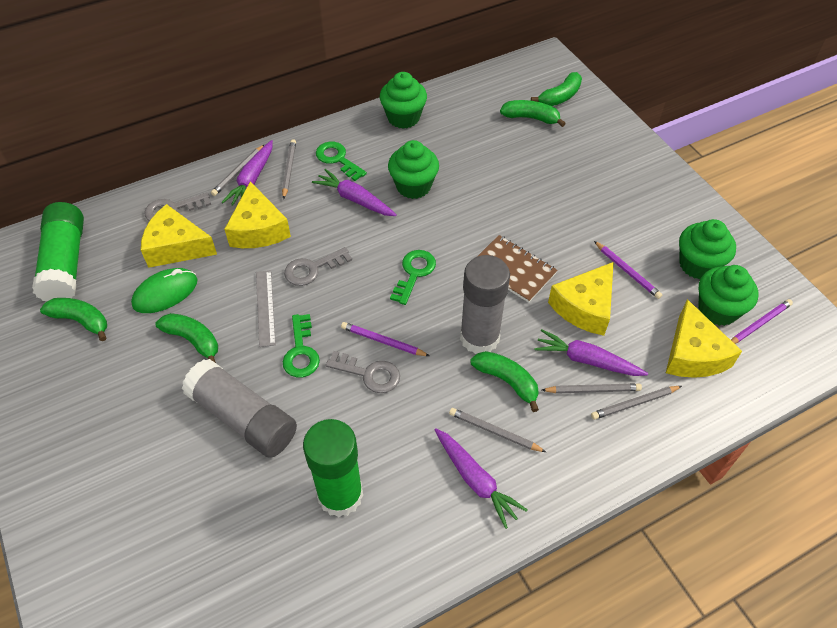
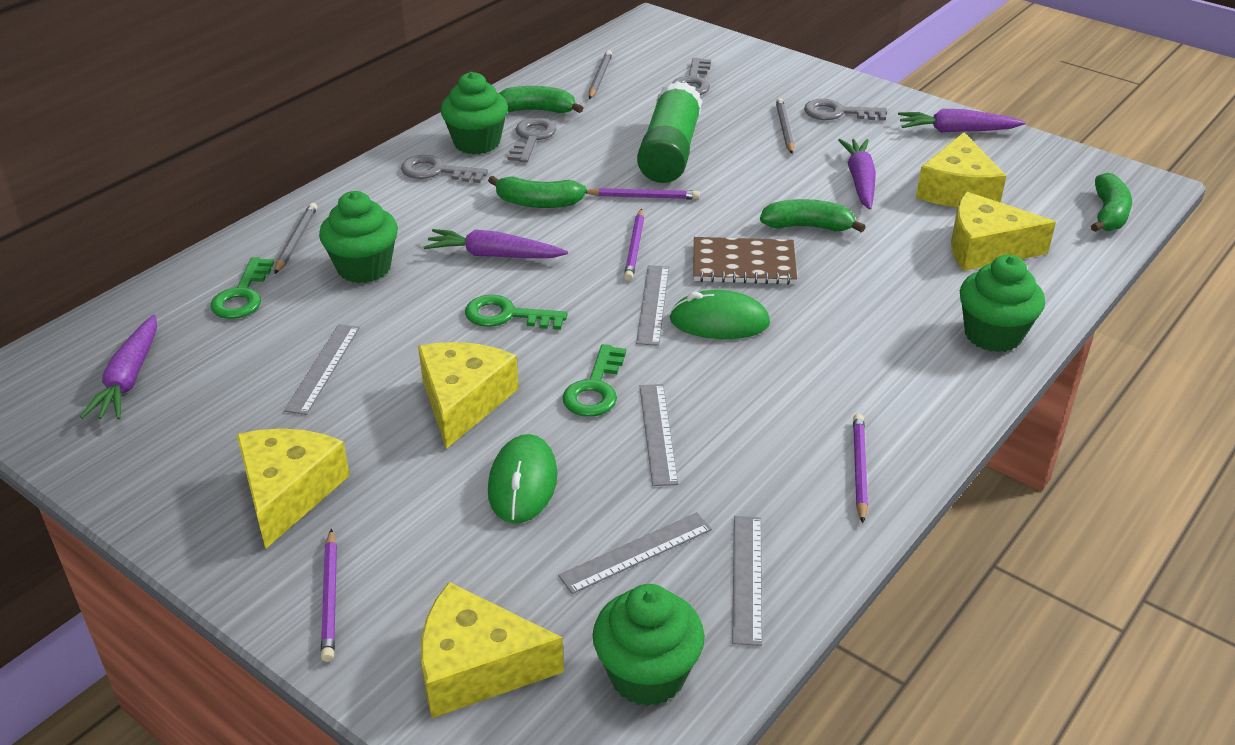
green banana: [40,298,107,341] [155,313,218,363] [470,351,539,412] [500,100,566,127] [531,72,582,106] = 5 -> [488,176,586,208] [499,86,583,113] [760,199,866,232] [1091,173,1132,232] = 4
green glue stick: [32,202,84,301] [303,419,363,517] = 2 -> [637,81,702,183] = 1
green mouse: [131,268,198,313] = 1 -> [488,434,557,523] [669,290,770,339] = 2
grey glue stick: [182,359,297,458] [460,255,510,354] = 2 -> none = 0
grey key: [144,192,211,221] [284,247,352,286] [326,351,400,393] = 3 -> [401,155,488,183] [507,118,557,163] [672,58,711,95] [804,99,887,121] = 4
grey pencil: [211,144,265,196] [282,139,296,199] [449,408,546,452] [542,383,642,394] [591,386,682,420] = 5 -> [275,203,317,274] [589,50,612,99] [776,98,794,154] = 3
grey ruler: [256,270,276,347] = 1 -> [284,324,360,415] [558,512,712,594] [636,265,669,346] [640,384,678,486] [732,516,762,646] = 5
purple pencil: [341,322,429,356] [594,241,662,299] [731,299,793,344] = 3 -> [321,529,337,662] [586,188,700,200] [624,209,644,281] [853,414,868,523] = 4
yellow cheese: [141,204,217,268] [224,182,291,248] [548,262,614,336] [666,299,742,378] = 4 -> [237,428,350,549] [418,342,519,449] [421,582,564,718] [916,132,1006,207] [951,192,1056,271] = 5

